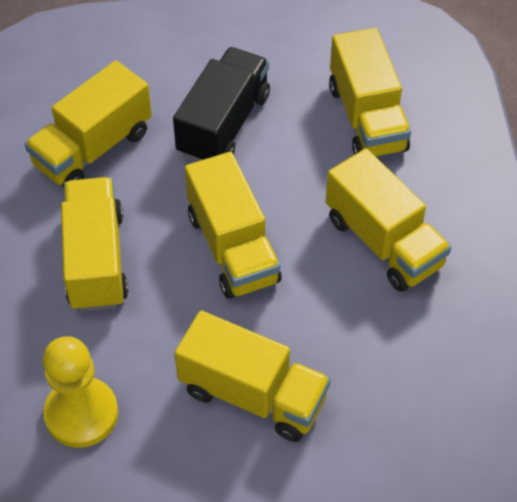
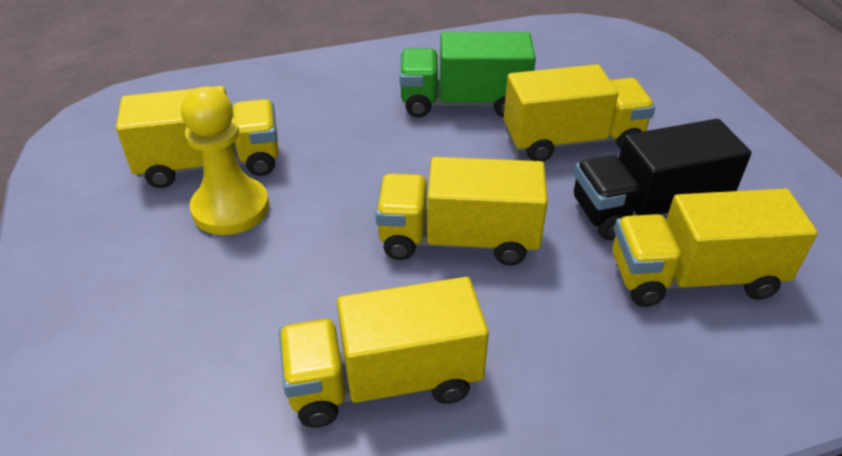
green truck: none = 0 -> [400,32,536,118] = 1
yellow truck: [25,60,152,188] [61,177,128,312] [175,311,331,442] [185,152,281,299] [326,149,451,292] [329,28,411,156] = 6 -> [116,86,279,188] [279,277,489,428] [376,157,548,266] [504,64,655,162] [612,188,818,307] = 5

